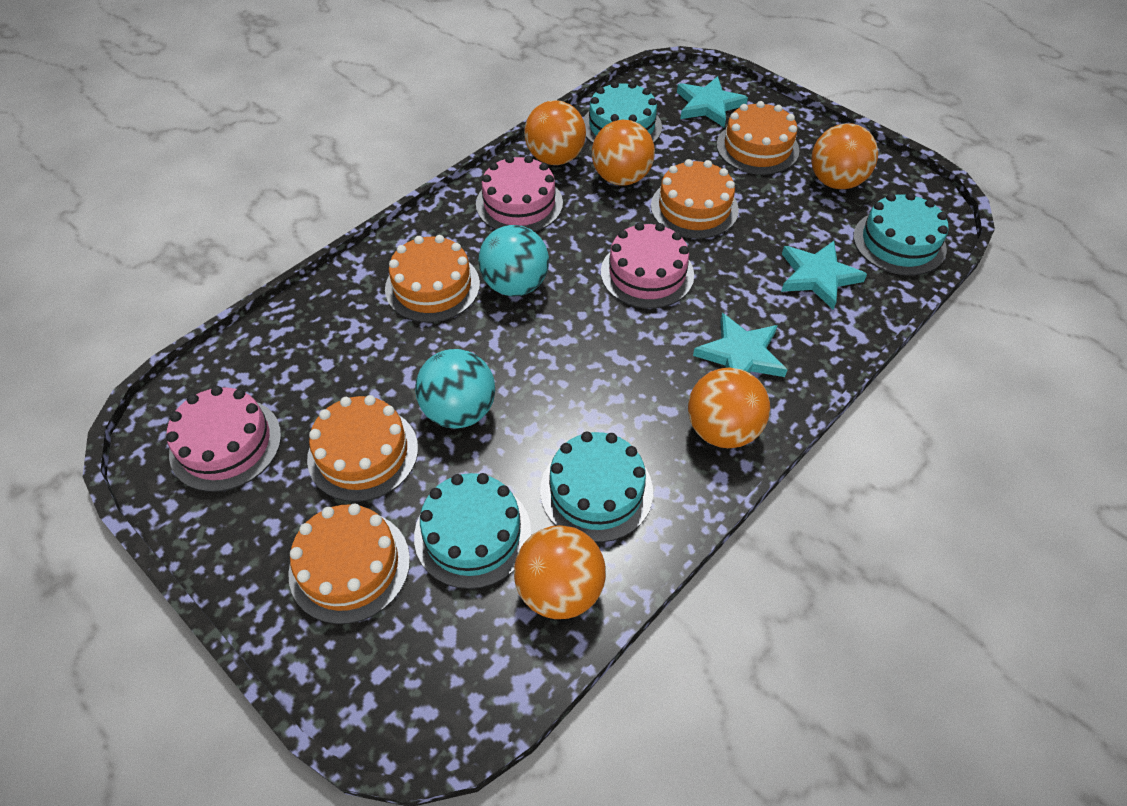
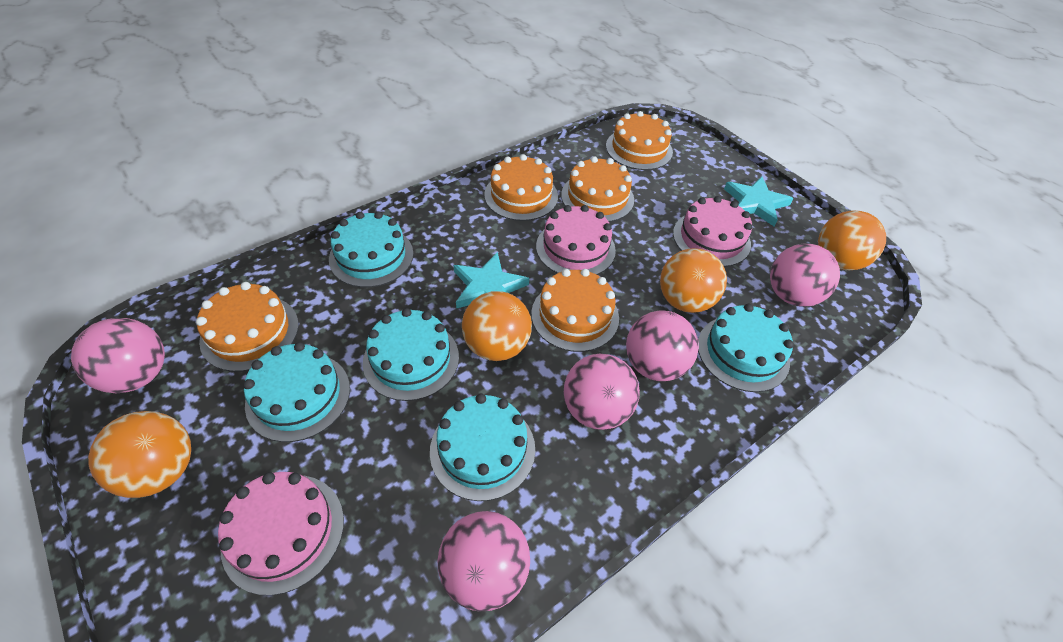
orange ball: [514,525,606,619] [524,100,586,165] [592,120,655,186] [688,368,770,448] [811,123,878,189] = 5 -> [88,411,191,498] [462,291,532,361] [660,248,727,313] [818,211,886,270] = 4
pink ball: none = 0 -> [71,318,165,393] [437,511,530,612] [564,354,640,430] [626,310,699,381] [770,244,840,307] = 5
turquoise ball: [415,349,495,428] [478,225,549,297] = 2 -> none = 0
turquoise cake: [414,473,531,589] [540,432,653,542] [583,81,662,143] [853,192,949,276] = 4 -> [243,342,350,442] [329,212,414,287] [363,308,459,401] [430,394,535,501] [698,304,794,392] = 5
turquoise star: [677,76,748,127] [693,313,788,377] [781,241,867,309] = 3 -> [454,252,529,309] [724,176,793,226] = 2

